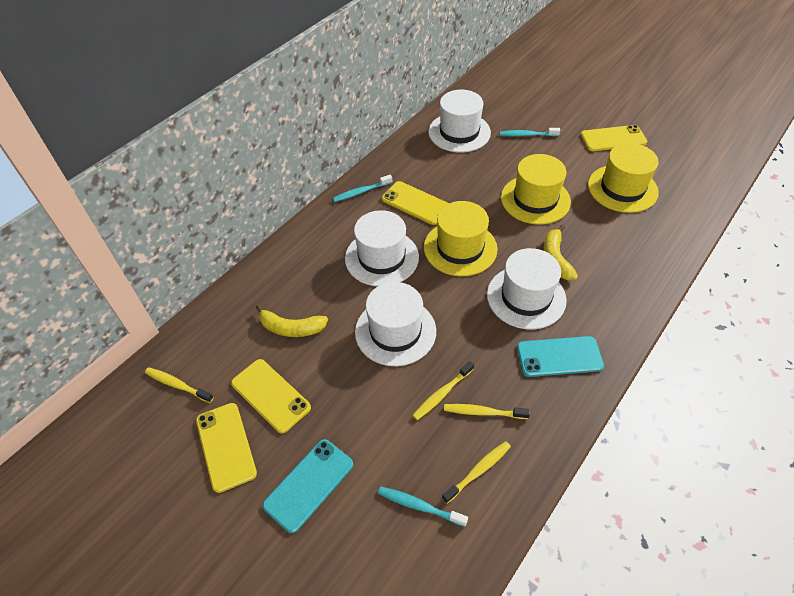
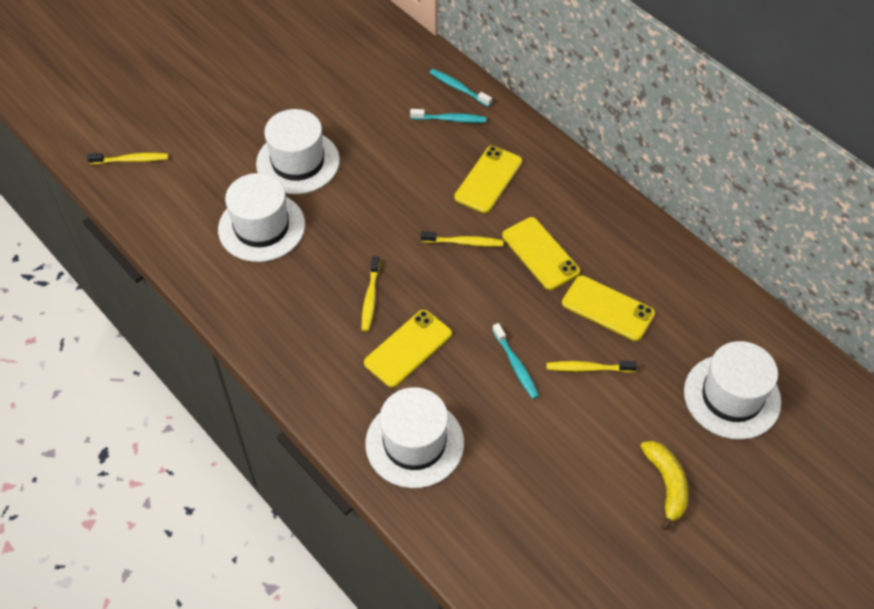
turquoise phone: [262,439,353,533] [517,336,604,377] = 2 -> none = 0
yellow banana: [256,304,328,337] [544,225,578,280] = 2 -> [640,441,689,530] = 1
yellow hat: [424,201,498,276] [501,154,571,224] [588,143,659,213] = 3 -> none = 0

